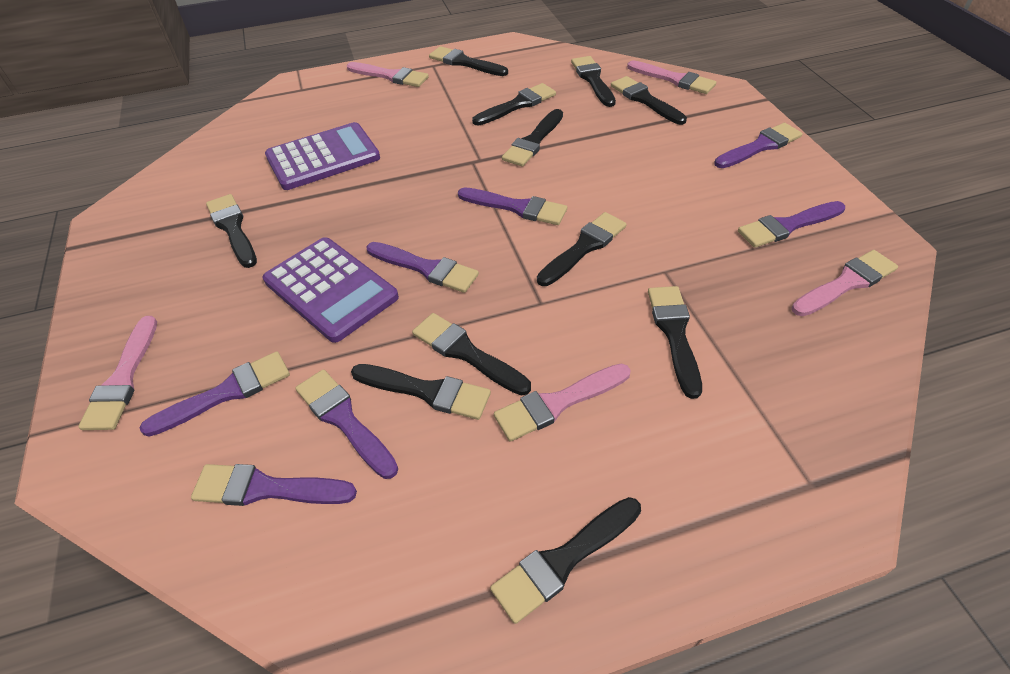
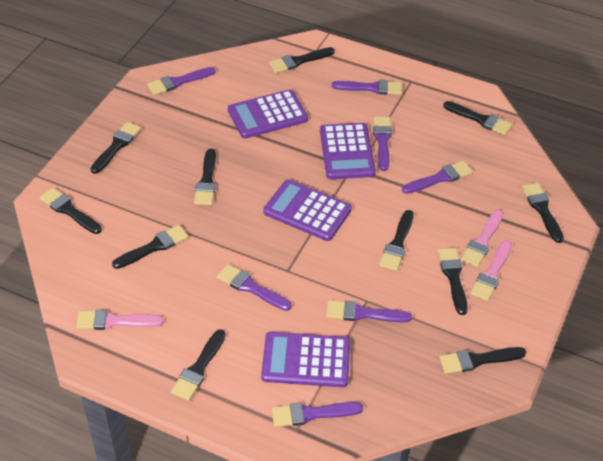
pink brush: [78,316,157,430] [347,62,429,87] [494,364,631,442] [627,60,716,94] [791,250,898,316] = 5 -> [76,310,164,330] [461,210,503,267] [470,240,512,301] = 3
purple calculator: [263,237,399,343] [265,122,380,190] = 2 -> [228,89,308,138] [261,332,350,387] [263,179,352,241] [320,123,376,179] = 4

